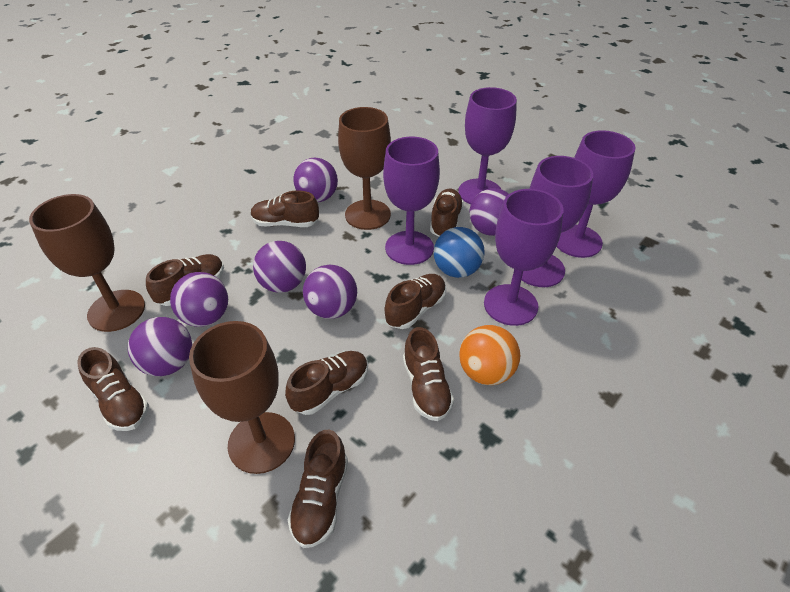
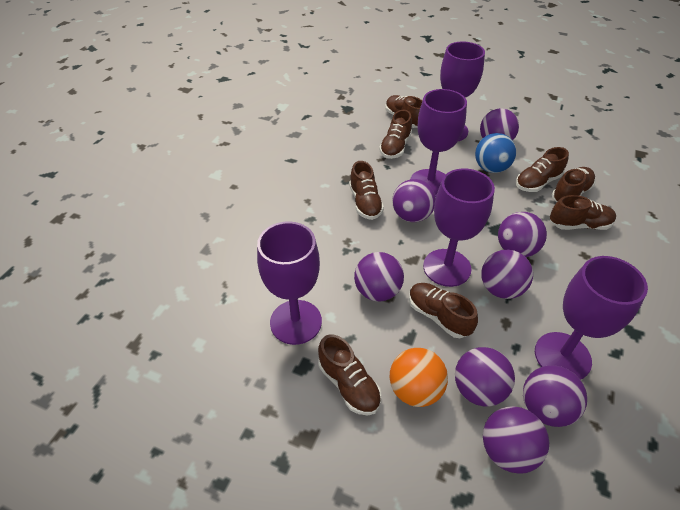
brown goblet: [29,194,145,332] [189,321,295,474] [338,107,391,230] = 3 -> none = 0
purple ball: [128,317,192,376] [170,272,228,327] [253,241,306,293] [293,158,338,202] [303,265,357,319] [469,188,509,236] = 6 -> [354,252,404,302] [392,179,436,222] [455,347,515,406] [480,108,519,140] [481,250,533,299] [483,406,549,474] [498,212,547,257] [523,365,587,427] = 8

